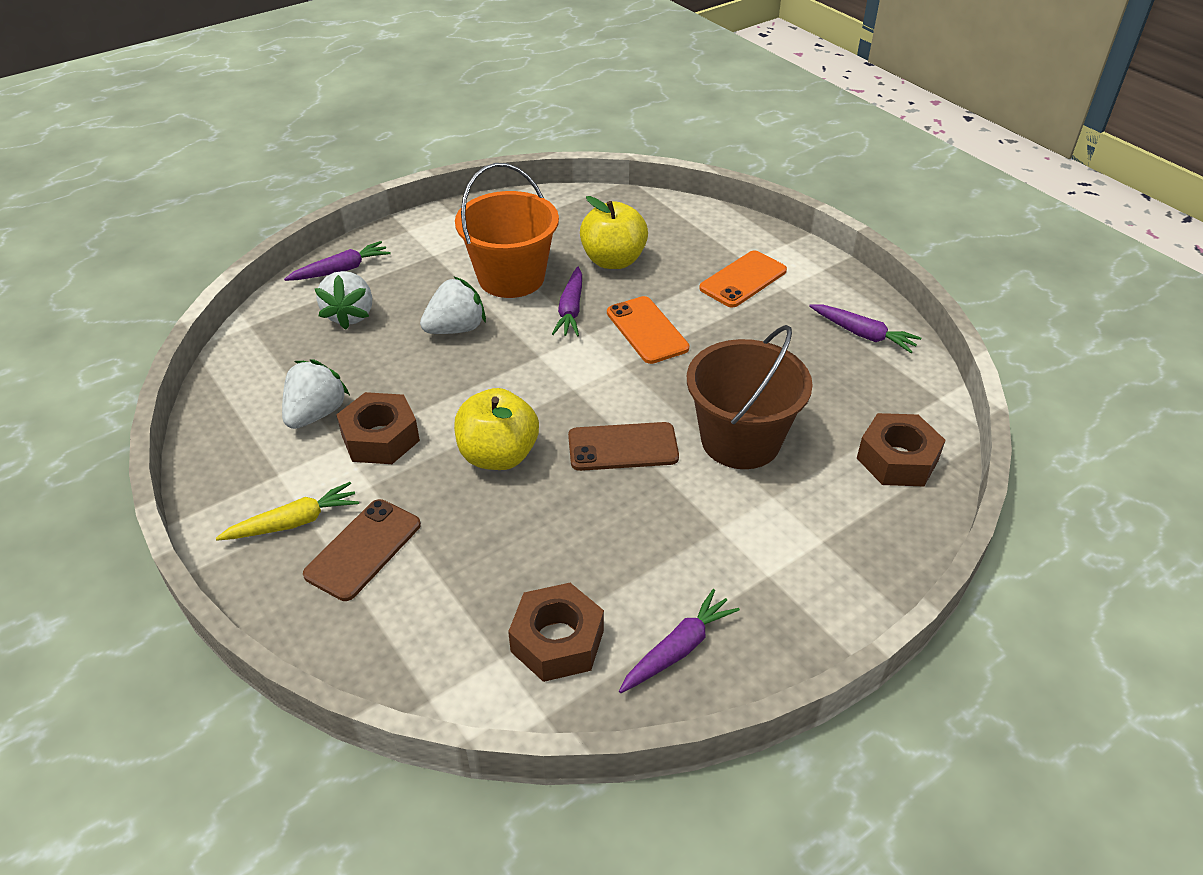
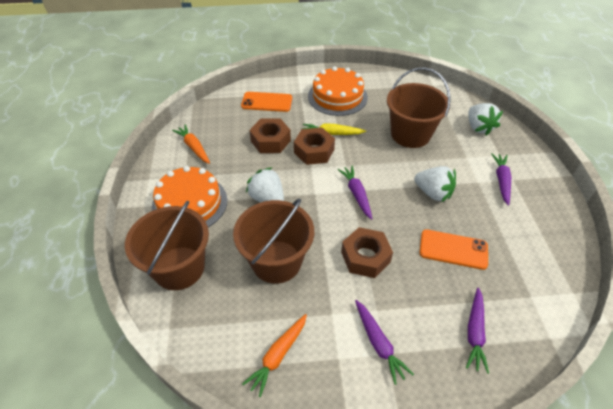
brown bucket: [687,325,813,469] = 1 -> [125,200,209,290] [233,198,314,284] [387,67,451,148] = 3
brown phone: [303,499,421,601] [568,422,679,471] = 2 -> none = 0
orange bucket: [455,163,559,298] = 1 -> none = 0
orange cake: none = 0 -> [152,166,227,227] [308,66,368,116] = 2
orange carrot: none = 0 -> [172,124,210,164] [242,314,307,397] = 2
yellow apple: [454,388,539,470] [580,196,648,269] = 2 -> none = 0

